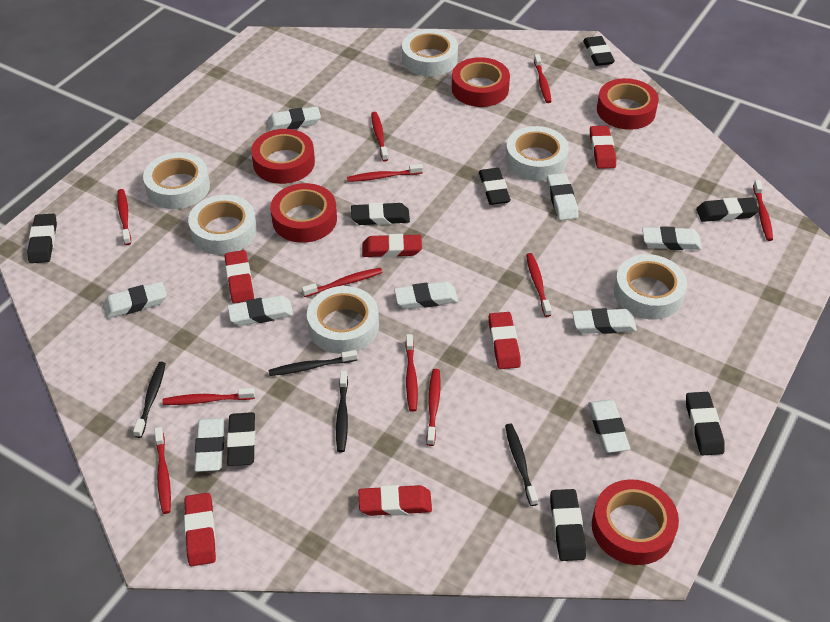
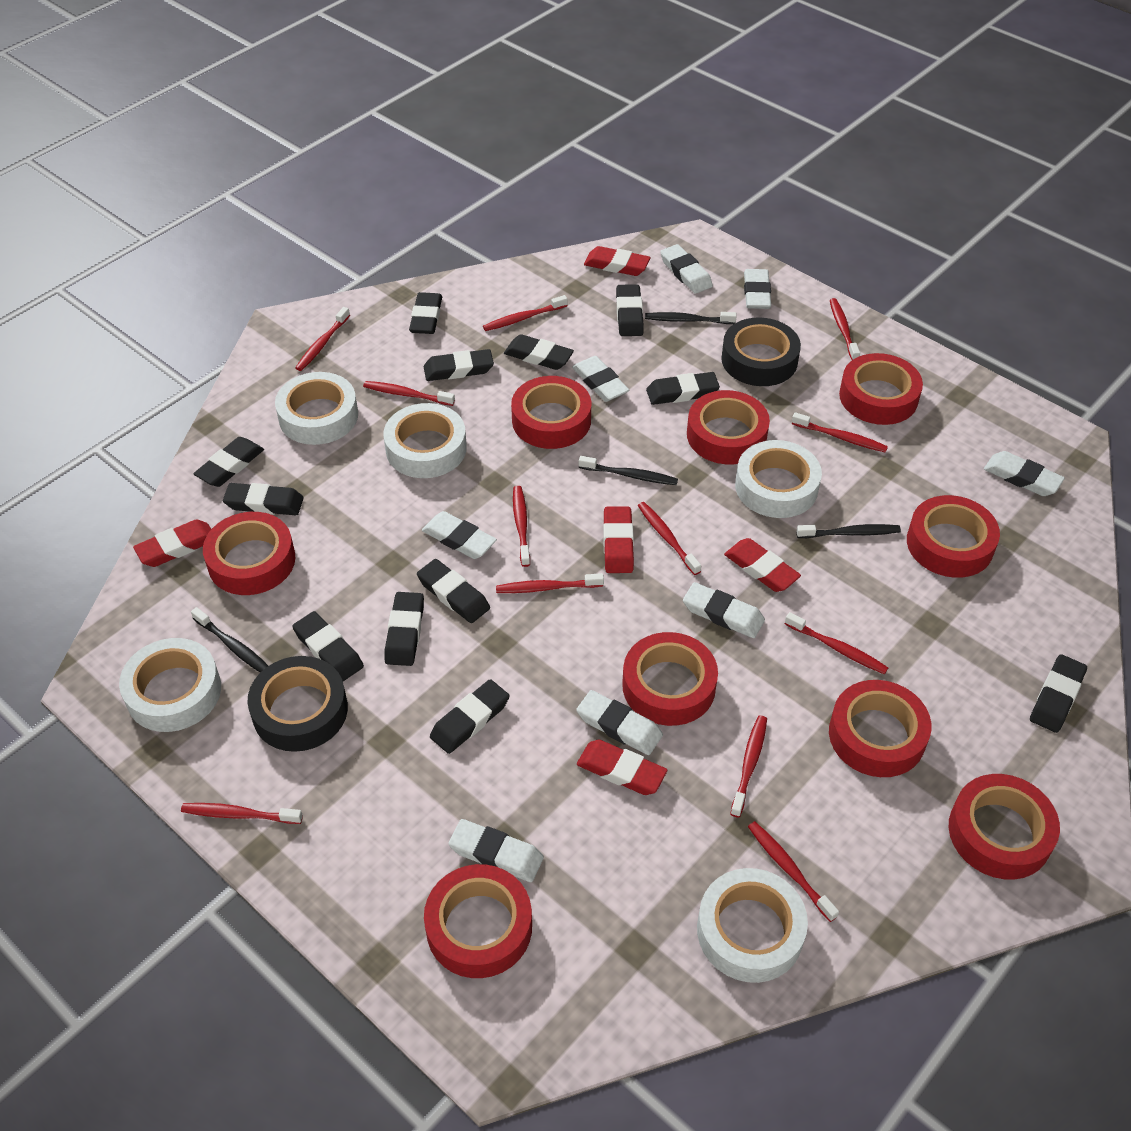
black eraser: [27,214,57,263] [227,412,256,466] [351,202,410,225] [479,168,511,205] [550,489,586,561] [583,36,615,66] [686,392,725,455] [696,197,759,222] = 8 -> [193,437,264,487] [223,483,304,515] [292,611,364,681] [384,592,424,666] [409,292,442,334] [417,559,490,623] [424,349,494,381] [430,679,509,754] [504,334,574,370] [616,284,643,336] [646,372,720,405] [1030,654,1087,733] = 12
black tape: none = 0 -> [248,656,348,752] [721,318,801,386] = 2
red eraser: [184,493,216,566] [225,250,254,303] [358,485,432,516] [362,234,422,258] [489,312,521,369] [590,126,616,169] = 6 -> [133,519,211,567] [577,740,667,795] [584,246,651,276] [603,506,634,573] [724,538,801,592] = 5
red tape: [251,129,315,184] [270,183,337,243] [452,57,510,107] [592,479,679,565] [597,78,659,130] = 5 -> [203,512,295,595] [424,864,532,978] [511,376,591,449] [622,632,718,726] [687,390,770,464] [829,680,931,777] [839,353,923,425] [907,495,1000,578] [949,774,1060,880] = 9
red toothbrush: [117,189,131,245] [154,427,171,514] [162,388,255,405] [302,268,383,297] [347,164,423,182] [371,112,388,162] [405,334,418,412] [427,369,441,446] [526,253,552,317] [534,54,551,103] [753,180,773,241] = 11 -> [181,803,303,824] [295,307,350,371] [363,381,455,406] [483,295,568,331] [496,573,604,593] [513,486,530,567] [638,502,701,575] [730,716,767,817] [748,821,839,922] [785,612,888,674] [792,412,888,453] [830,298,860,360] = 12
white eraser: [103,281,166,319] [194,418,225,472] [227,295,294,326] [267,106,321,131] [394,281,458,309] [547,173,579,220] [572,308,637,334] [588,399,630,453] [642,226,702,250] = 9 -> [422,511,497,559] [448,819,544,882] [572,356,629,402] [576,690,663,755] [660,244,713,294] [683,582,765,638] [744,269,771,309] [984,451,1065,496] = 8
white tape: [143,152,210,209] [188,195,257,255] [307,286,379,354] [402,29,458,76] [505,126,569,181] [614,254,687,320] = 6 -> [119,638,221,732] [275,372,358,445] [383,403,467,478] [697,868,808,983] [735,440,822,518] = 5

